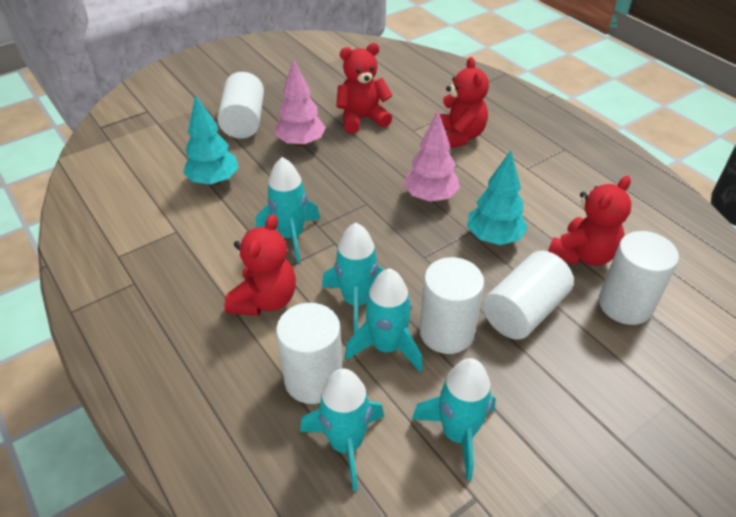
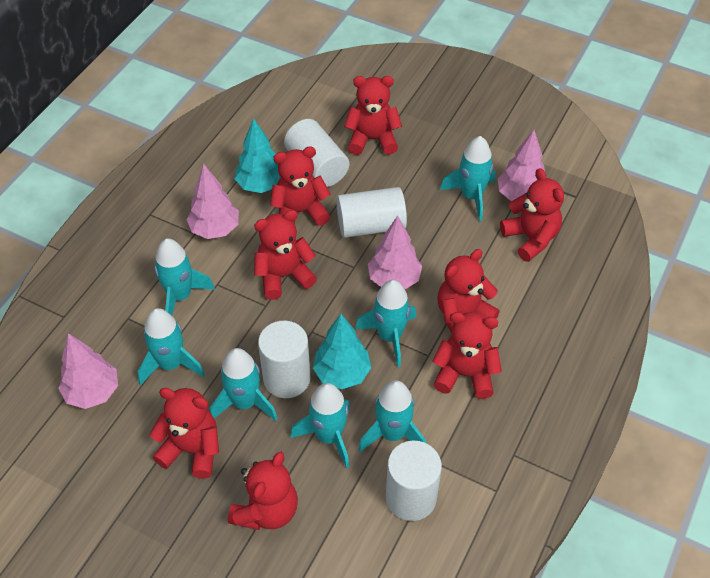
pink tree: [275,59,326,147] [403,111,460,202] = 2 -> [58,333,118,409] [186,164,239,239] [368,216,422,289] [498,130,545,201] = 4
red teddy bear: [224,214,296,316] [336,43,393,134] [435,57,489,148] [548,176,631,266] = 4 -> [149,388,219,479] [228,452,298,530] [254,210,317,300] [270,146,331,226] [344,76,402,155] [432,312,502,399] [437,249,500,333] [500,168,564,262] = 8
turquoise rocket: [256,157,320,263] [300,368,384,491] [322,223,385,334] [344,268,423,372] [412,358,496,481] = 5 -> [138,308,205,385] [154,239,215,316] [210,348,277,421] [291,383,350,468] [355,280,416,367] [358,380,426,452] [440,136,495,221] = 7
white cylinder: [217,72,264,139] [276,303,342,404] [419,257,484,354] [483,251,574,340] [599,231,679,325] = 5 -> [258,321,311,398] [284,119,349,187] [336,187,407,238] [386,440,442,521] = 4

